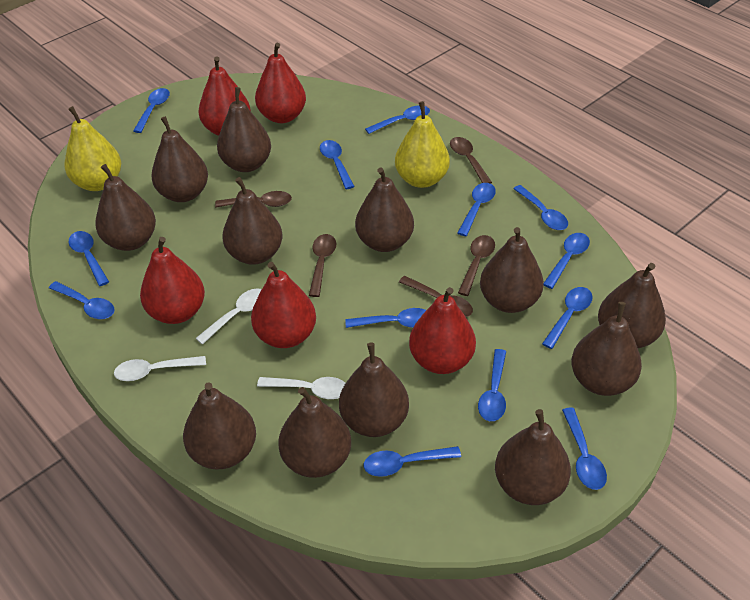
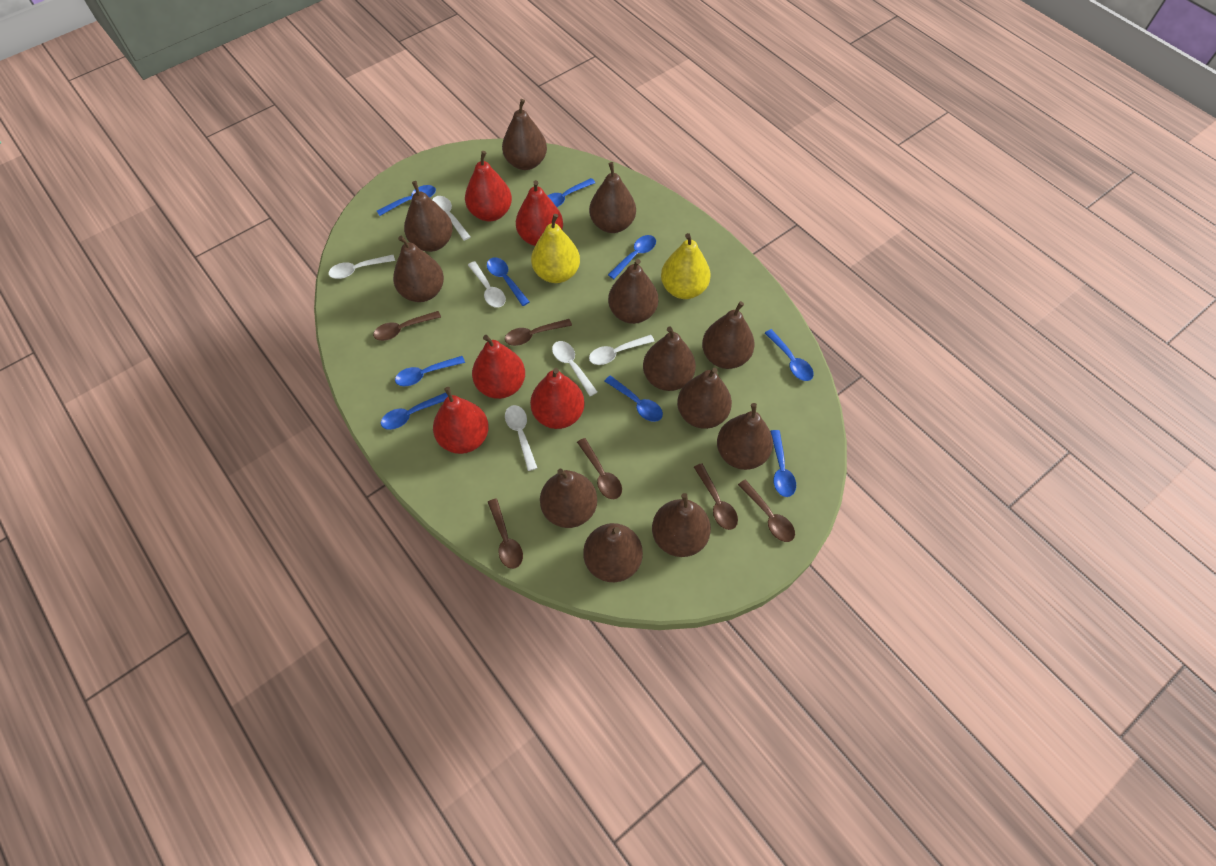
blue spoon: [49,281,115,319] [69,231,109,286] [133,88,170,133] [320,140,355,189] [345,308,426,328] [363,446,461,477] [365,106,430,134] [458,183,496,236] [478,349,506,421] [513,185,568,230] [542,287,593,349] [543,233,590,289] [562,407,607,490] = 13 -> [377,185,436,216] [381,392,448,430] [395,356,465,386] [487,257,530,306] [548,178,595,207] [604,375,663,422] [608,235,656,279] [765,329,814,381] [770,430,796,497] = 9
brown spoon: [215,191,292,208] [309,234,336,297] [399,276,473,317] [450,137,492,184] [458,235,495,296] = 5 -> [373,311,441,341] [488,499,523,569] [505,319,572,346] [577,438,622,499] [694,463,738,530] [738,480,795,542] = 6
white spoon: [114,356,206,381] [196,288,262,345] [257,377,345,399] = 3 -> [328,255,395,279] [432,196,471,241] [468,261,506,308] [505,405,537,471] [552,341,597,396] [589,335,655,365] = 6

